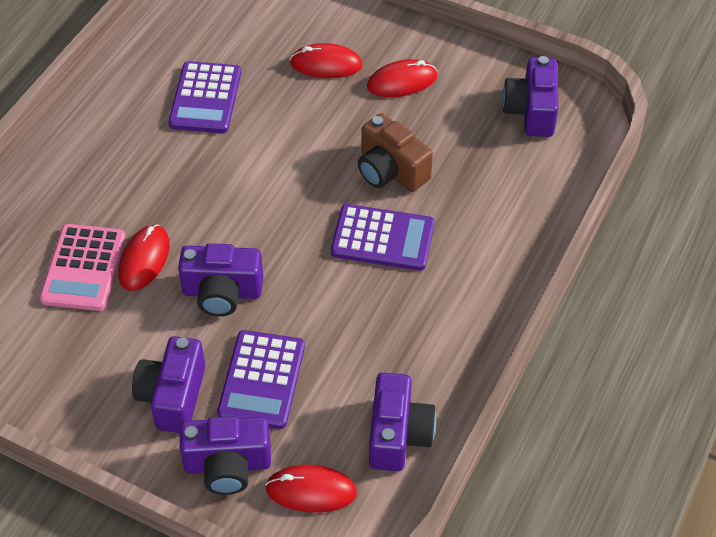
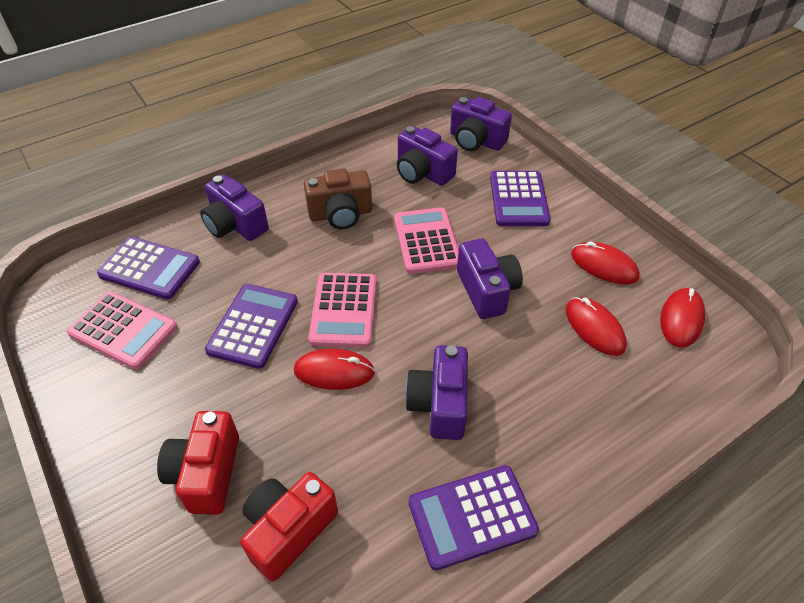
pink calculator: [40,224,126,311] = 1 -> [67,291,177,369] [308,273,377,348] [394,207,459,274] = 3
purple calculator: [168,61,241,133] [217,330,305,429] [331,204,434,271] = 3 -> [97,237,200,300] [205,284,298,369] [409,465,539,570] [490,171,550,226] = 4
red camera: none = 0 -> [157,411,239,515] [240,472,338,581] = 2

